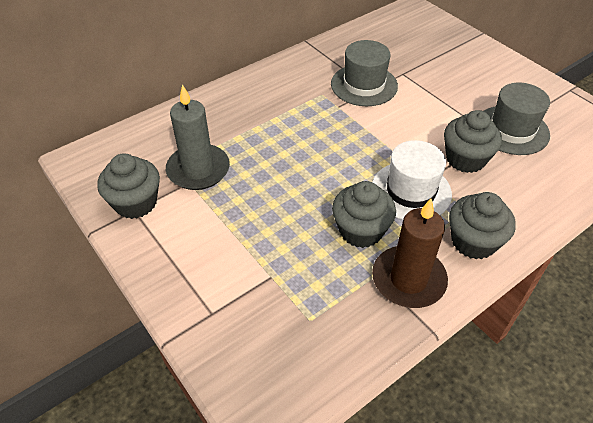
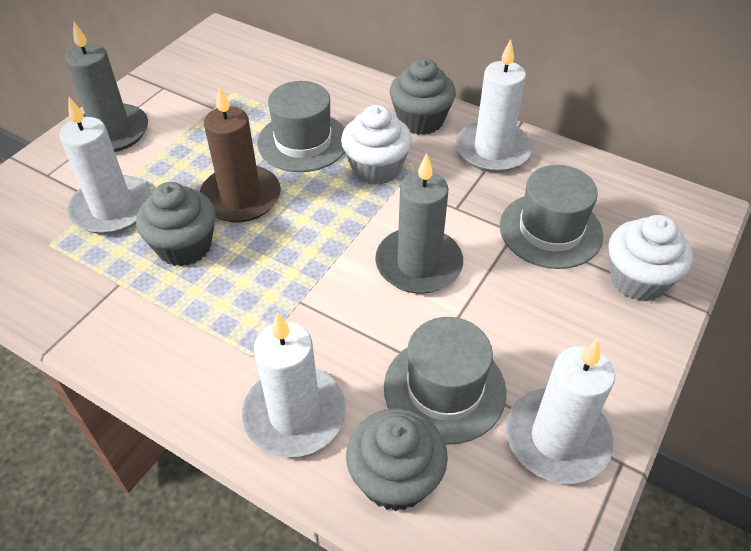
grey candle: [166,84,230,190] = 1 -> [65,22,148,152] [375,153,463,294] = 2
grey cupcake: [97,154,160,219] [332,181,396,248] [444,110,502,173] [449,192,516,259] = 4 -> [136,182,216,266] [346,409,448,511] [390,58,456,135] = 3
grey hat: [331,40,398,106] [484,83,550,155] = 2 -> [257,81,345,172] [384,317,506,445] [500,165,603,269] = 3
white candle: none = 0 -> [59,97,151,234] [242,312,346,457] [456,39,532,172] [506,339,615,484] = 4
white cupcake: none = 0 -> [341,105,412,185] [608,215,693,301] = 2
white hat: [372,140,452,220] = 1 -> none = 0

